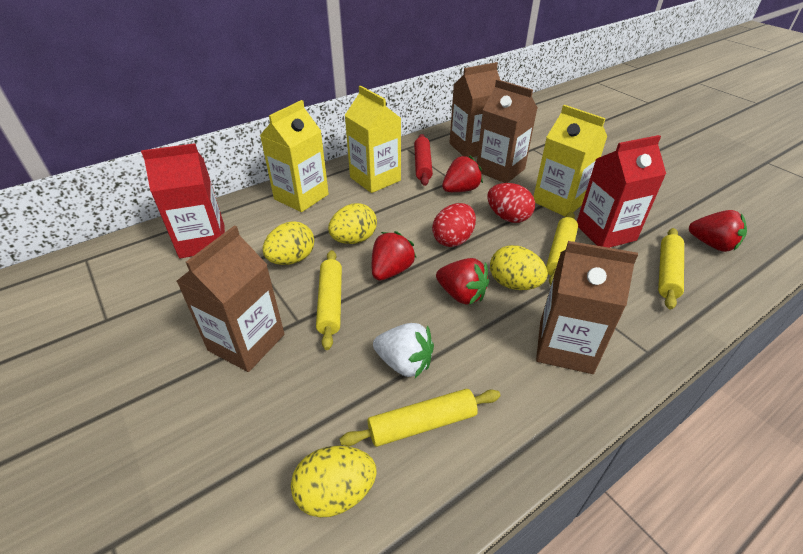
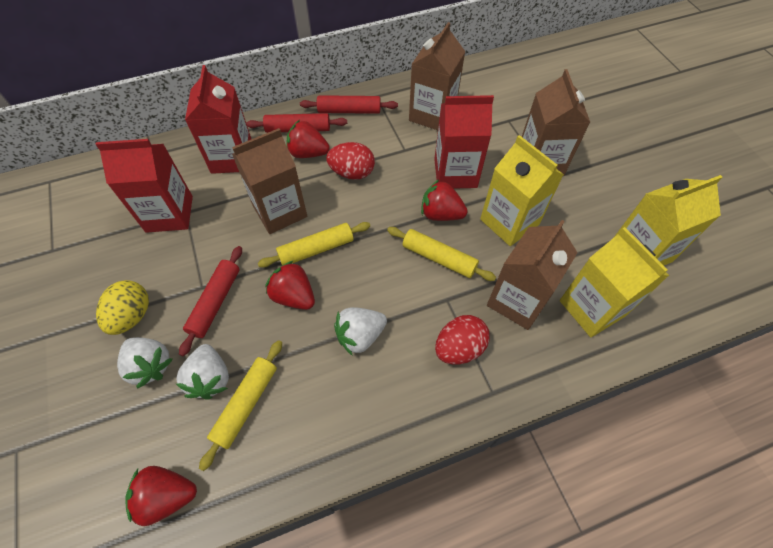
red carton: [141,143,225,258] [577,135,666,248] = 2 -> [95,139,193,233] [185,65,251,174] [434,95,494,189] = 3
red rolling pin: [414,134,433,186] = 1 -> [179,246,242,356] [246,113,347,133] [300,95,398,114] = 3
white strawberry: [373,323,434,378] = 1 -> [117,337,173,389] [176,344,229,399] [334,307,387,356] = 3
yellow egg: [263,222,314,265] [291,446,377,518] [328,203,377,244] [490,245,548,290] = 4 -> [96,280,149,335] = 1
yellow rolling pin: [316,250,342,350] [340,389,501,447] [546,212,578,285] [658,228,684,310] = 4 -> [199,340,282,471] [258,222,370,268] [387,227,496,281] = 3

